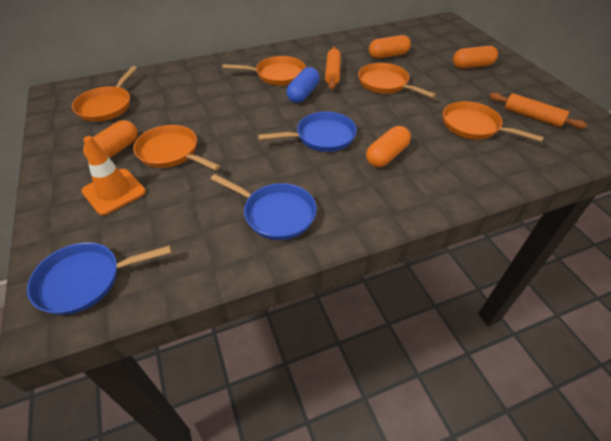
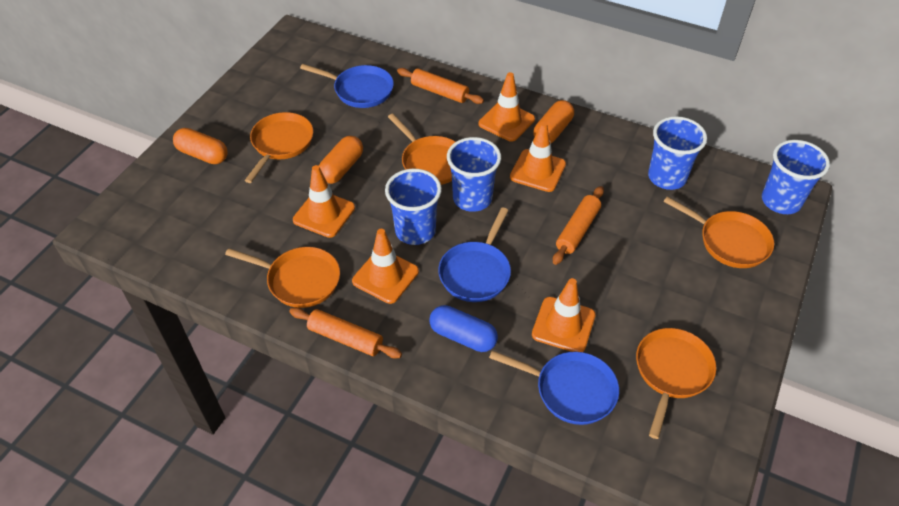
blue cup: none = 0 -> [385,169,442,245] [447,137,501,212] [648,116,707,190] [762,140,830,214] = 4
orange capsule: [83,120,138,159] [366,126,411,167] [369,35,411,59] [453,46,498,69] = 4 -> [173,128,228,164] [319,136,363,184] [533,100,574,143] = 3
orange rolling pin: [325,46,341,90] [489,93,587,129] = 2 -> [289,307,402,359] [397,68,484,104] [553,186,604,265] = 3
orange traffic cone: [81,136,146,215] = 1 -> [293,165,355,238] [352,229,419,304] [479,72,535,142] [510,122,566,192] [532,278,596,352] = 5

